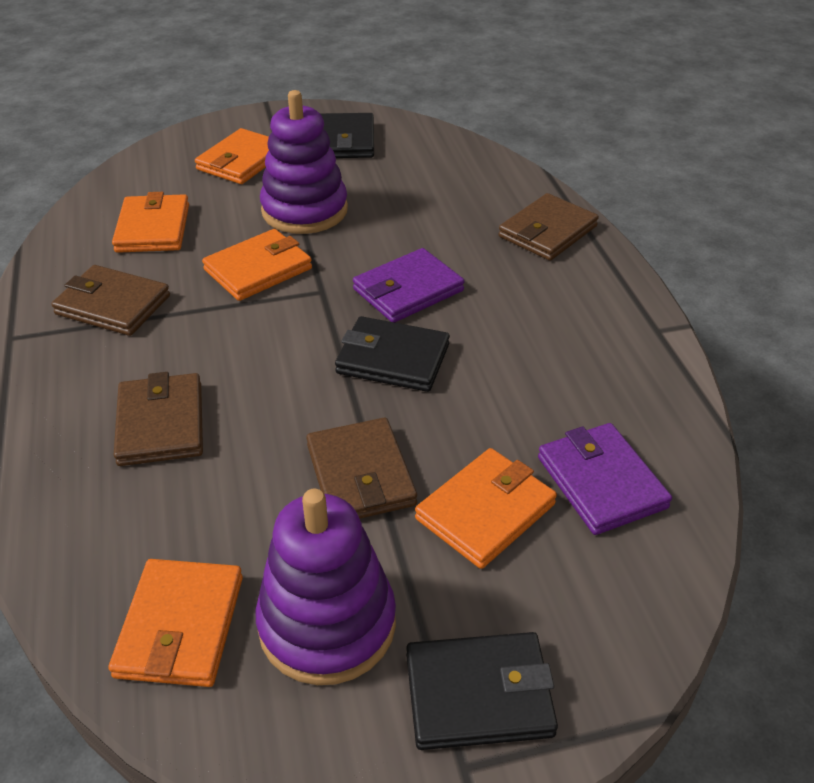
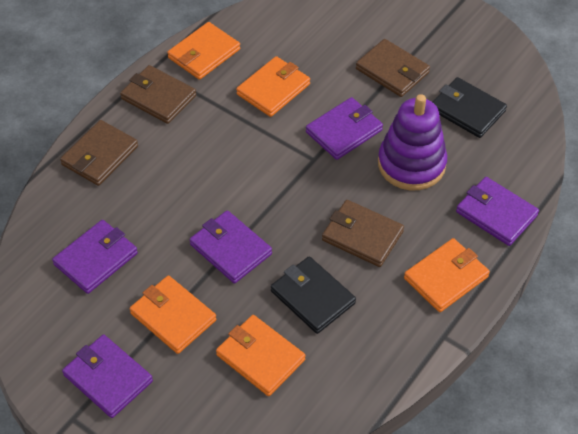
black wallet: [321,113,374,158] [335,316,450,392] [406,632,558,750] = 3 -> [271,256,356,334] [432,77,507,138] = 2
purple stacking toy: [255,489,396,685] [260,90,348,234] = 2 -> [378,94,447,190] = 1
purple wallet: [353,248,465,323] [538,423,672,535] = 2 -> [52,220,138,294] [62,335,153,418] [189,210,272,284] [306,97,383,160] [456,177,539,246] = 5

